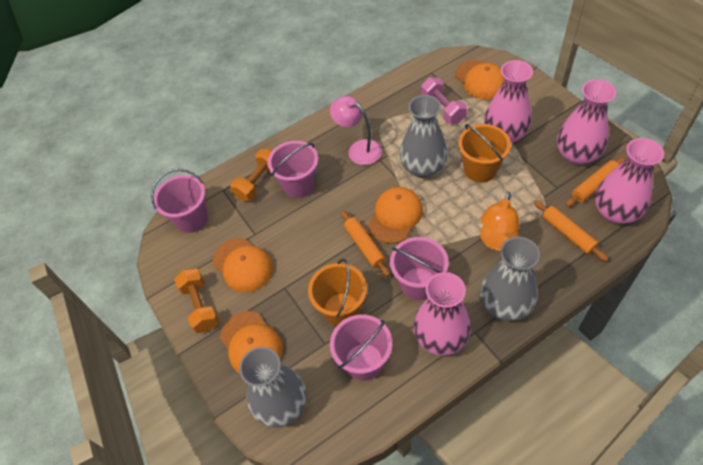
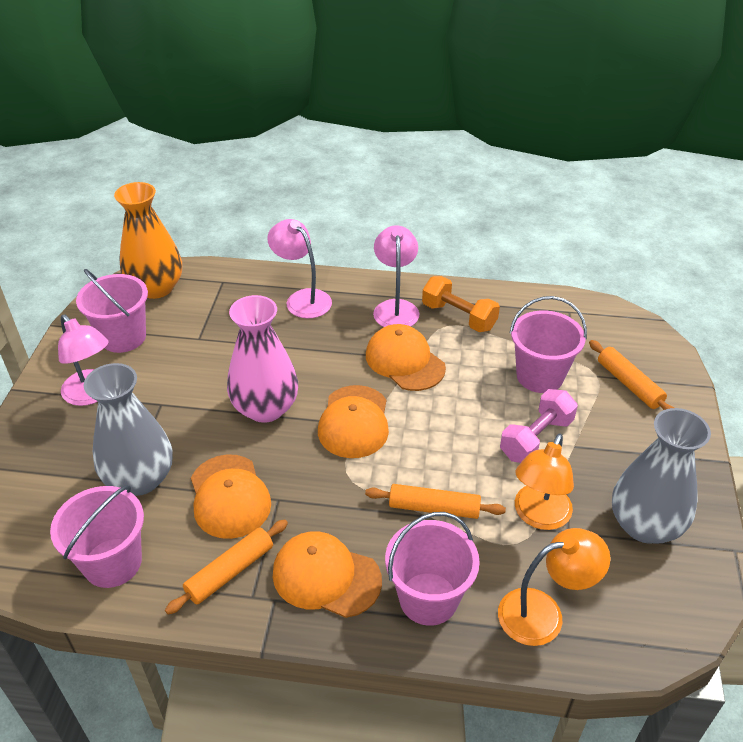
grey vase: [239,347,306,428] [400,95,448,178] [480,237,540,321] = 3 -> [84,363,173,496] [612,408,711,544] = 2
orange bucket: [308,259,367,326] [458,124,511,183] = 2 -> none = 0
orange dumbbell: [174,268,219,333] [230,148,272,201] = 2 -> [422,276,500,332] = 1
orange lamp: [480,192,520,251] = 1 -> [498,528,611,646] [515,434,574,530] = 2
orange vase: none = 0 -> [114,182,182,299] = 1
pink lamp: [330,96,382,165] = 1 -> [58,315,109,406] [267,219,332,318] [373,225,419,327] = 3
pink vase: [413,272,471,356] [484,60,533,143] [557,79,616,165] [595,138,664,224] = 4 -> [227,295,298,423] = 1

